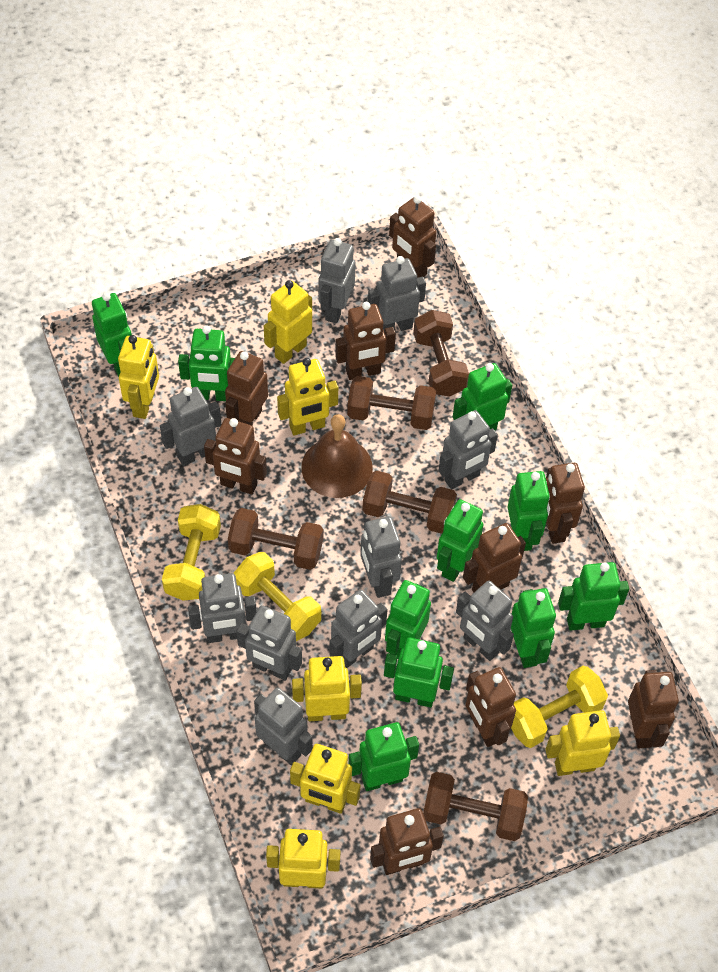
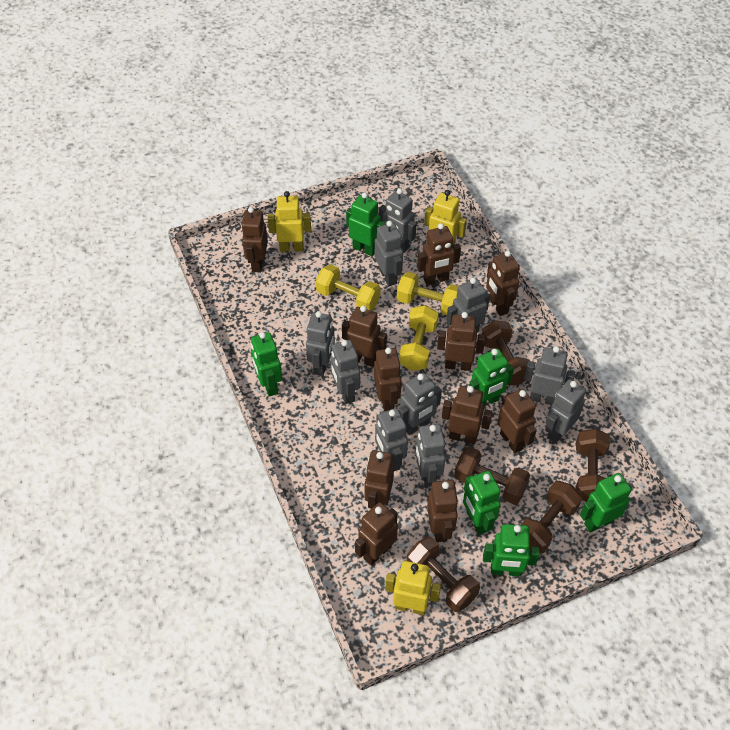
brown bell: [301,414,373,498] = 1 -> none = 0
brown robot: [204,418,267,495] [225,351,268,426] [335,302,396,380] [370,808,444,875] [389,196,436,278] [463,523,526,592] [465,667,516,747] [546,463,585,544] [628,670,679,749] = 9 -> [241,207,268,272] [342,305,387,367] [355,502,398,565] [365,450,394,509] [374,347,401,411] [417,223,461,285] [427,480,458,542] [437,312,485,371] [442,386,492,444] [486,251,519,316] [497,389,537,453] = 11
green robot: [92,293,132,377] [178,325,235,401] [349,722,419,791] [384,638,454,707] [385,580,431,659] [437,499,484,582] [453,363,512,430] [508,471,550,551] [511,588,556,668] [558,562,629,631] = 10 -> [251,332,282,397] [346,192,385,256] [463,471,501,535] [469,349,514,407] [483,524,540,576] [580,473,632,533] = 6
yellow robot: [118,335,159,419] [264,280,312,364] [266,829,340,889] [277,358,338,435] [290,744,361,814] [292,656,362,721] [545,710,620,776] = 7 -> [268,191,311,252] [385,561,441,615] [424,190,467,245] = 3

